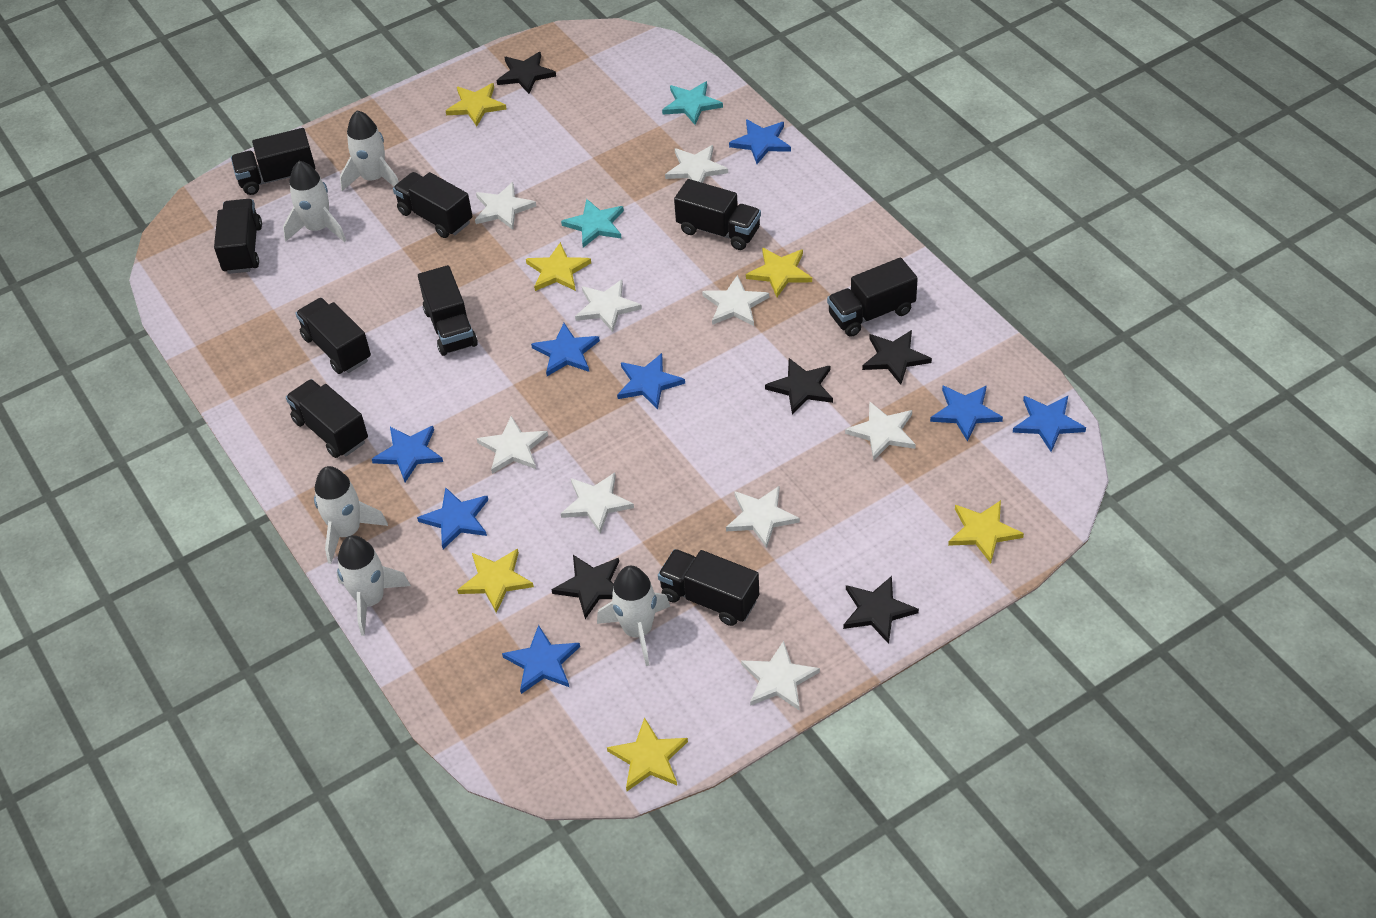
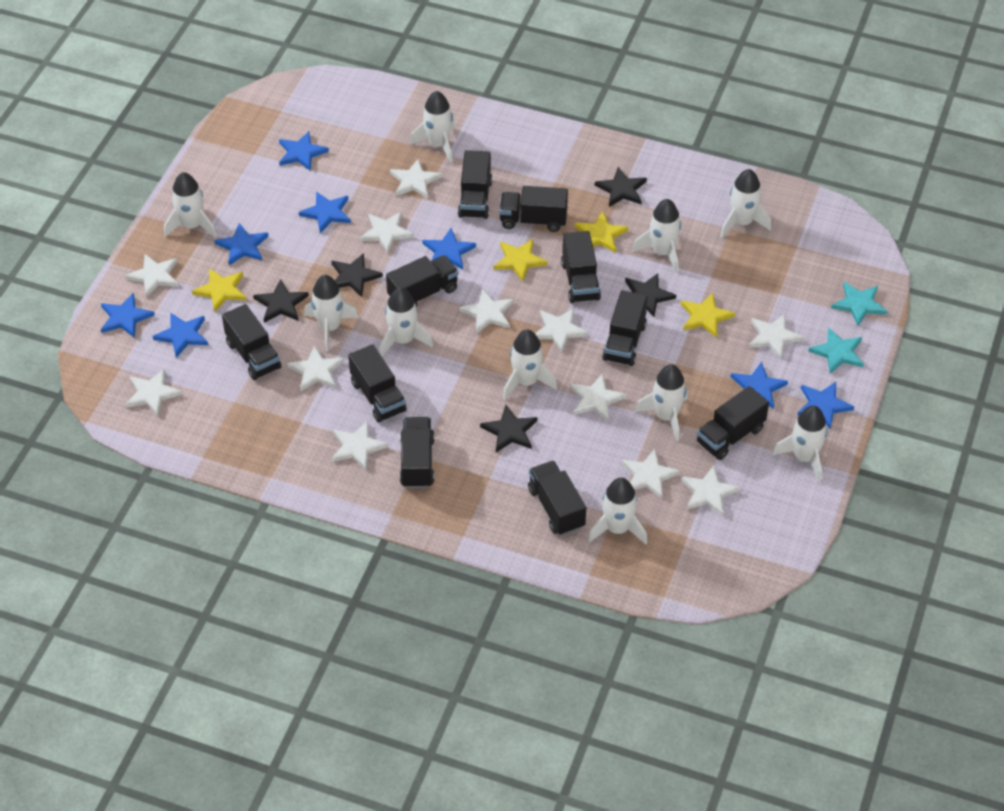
black truck: [214,199,262,274] [231,128,315,195] [286,379,368,458] [295,298,371,374] [393,172,473,238] [418,265,478,356] [658,549,759,626] [674,179,761,250] [827,257,918,337] = 9 -> [222,304,282,380] [348,344,407,422] [386,255,458,307] [400,417,435,488] [458,150,493,219] [499,186,568,232] [528,461,586,535] [561,231,601,303] [602,290,648,366] [697,386,769,460] = 10
white rocket: [283,161,346,242] [314,466,388,564] [336,535,411,636] [340,110,399,191] [597,566,670,666] = 5 -> [164,172,217,238] [304,275,359,352] [380,287,433,357] [410,91,455,163] [503,329,557,400] [588,478,647,544] [633,199,681,273] [635,364,688,441] [720,169,771,237] [772,405,828,482] = 10
white star: [475,182,536,230] [477,416,548,474] [560,472,634,534] [575,280,642,332] [665,145,728,183] [702,275,769,326] [726,486,800,548] [741,641,820,711] [845,401,916,461] = 9 -> [125,254,179,298] [125,369,182,416] [287,345,344,391] [332,421,388,470] [360,212,414,253] [390,159,442,198] [459,289,514,333] [535,308,588,352] [570,373,626,422] [622,449,680,499] [681,466,740,516] [749,314,804,359] = 12
yellow star: [446,83,506,126] [457,549,534,613] [526,242,591,291] [607,717,688,791] [746,247,812,297] [948,500,1024,563] = 6 -> [192,268,246,312] [493,239,548,281] [575,212,628,253] [681,293,735,338] = 4

